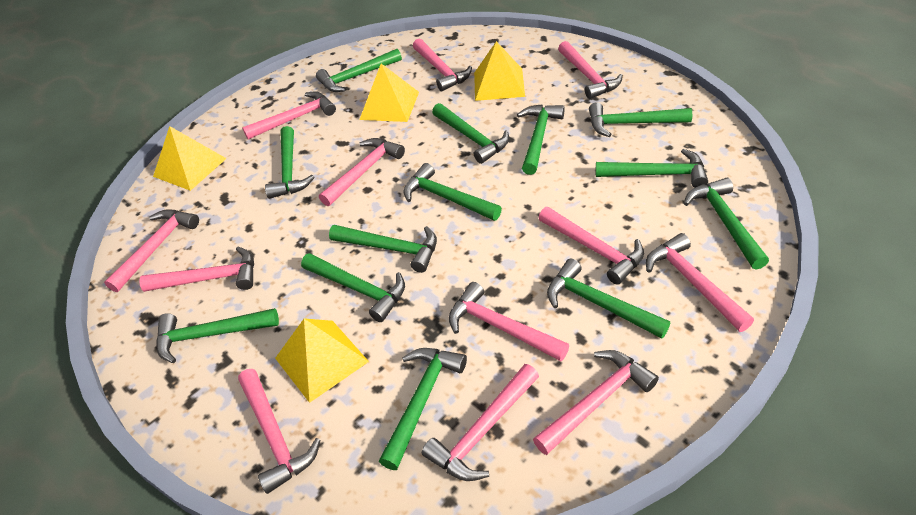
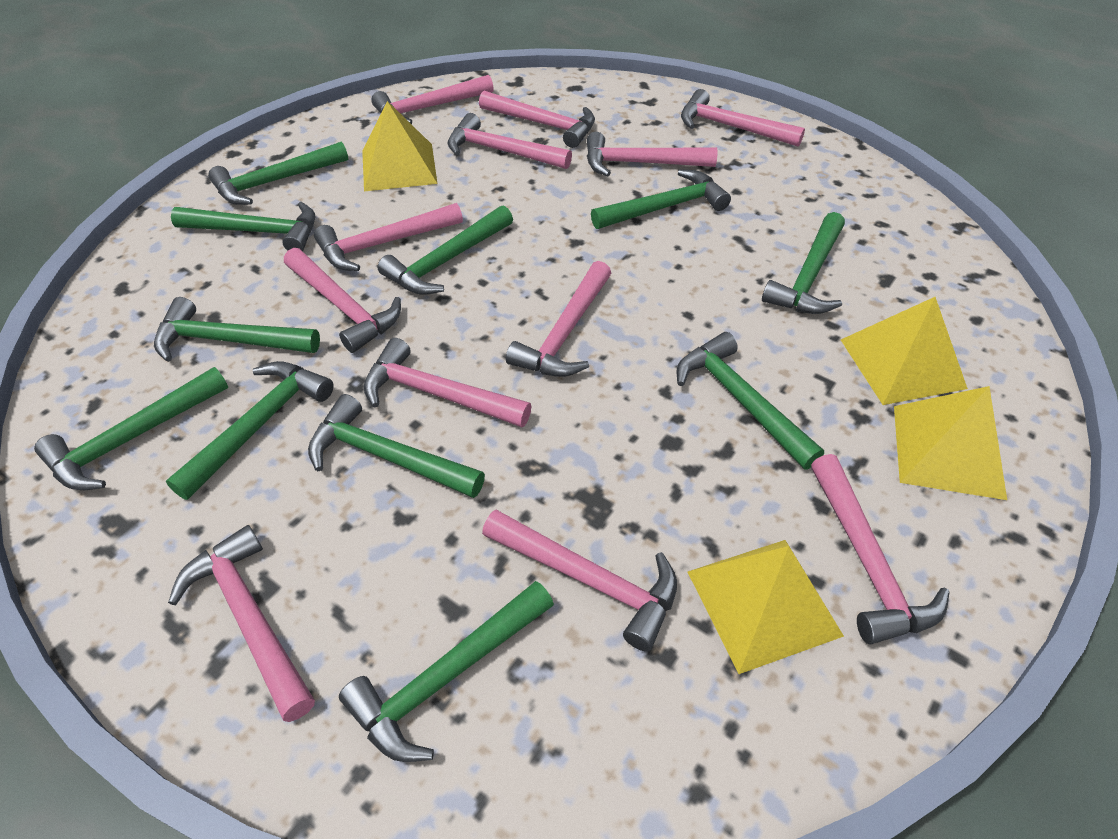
green hammer: [156,308,279,363] [265,126,315,199] [301,253,405,322] [316,49,402,92] [329,225,437,273] [379,348,467,470] [404,163,502,221] [432,103,509,164] [517,105,565,175] [547,259,670,339] [589,102,692,137] [596,149,708,188] [684,178,769,270] = 13 -> [34,367,228,490] [154,297,320,362] [166,361,334,500] [171,202,315,251] [208,142,348,205] [308,394,485,498] [339,581,554,762] [378,206,513,295] [591,170,731,229] [677,332,824,469] [762,212,845,314] = 11

